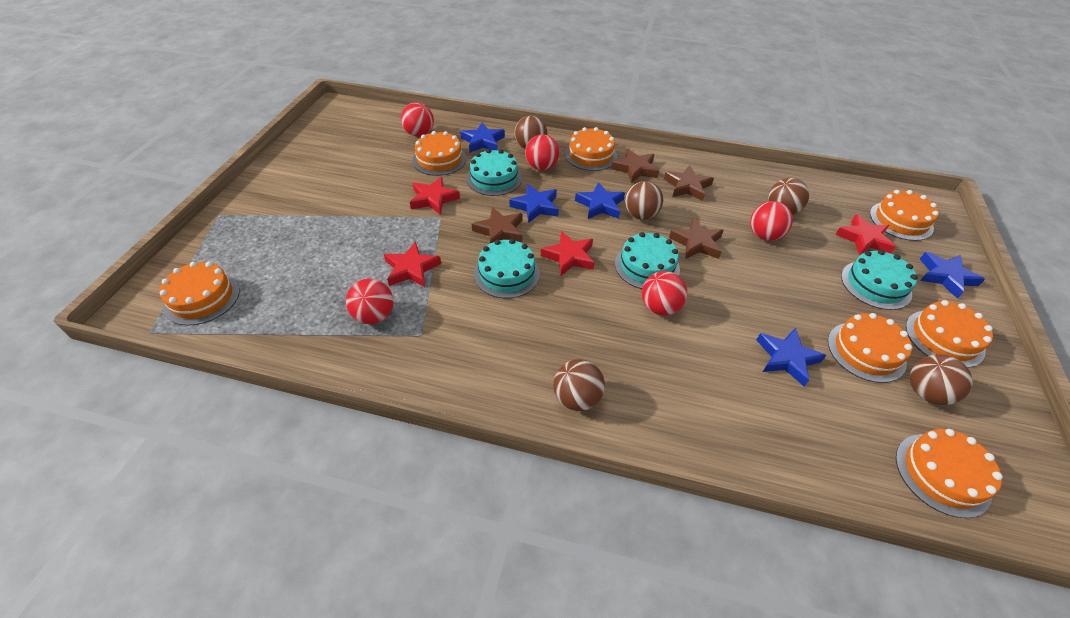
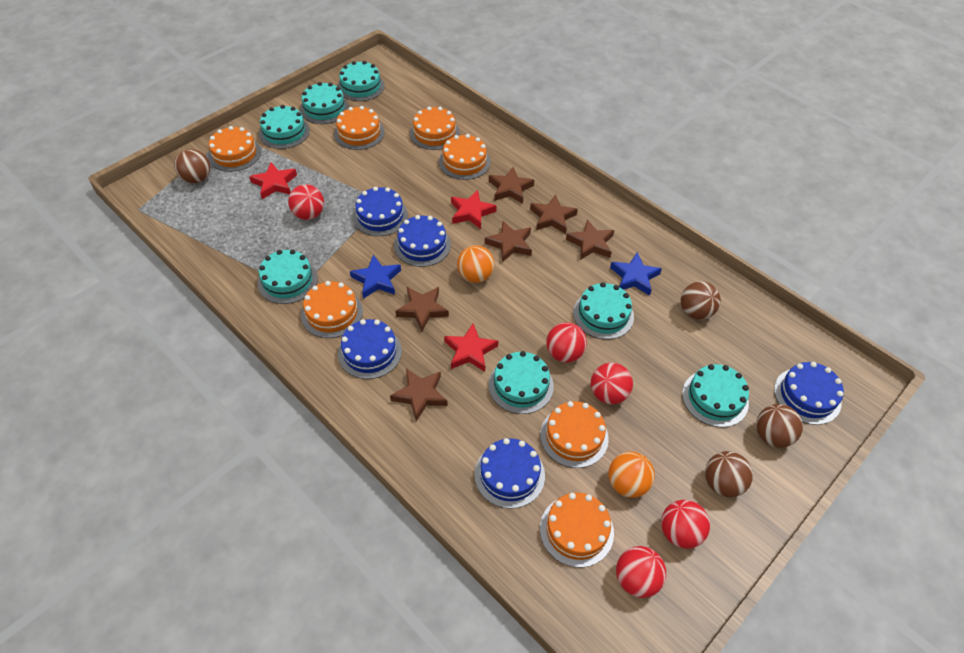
blue cake: none = 0 -> [338,319,402,379] [353,187,408,236] [394,215,451,267] [474,438,545,509] [774,362,844,425] = 5
blue star: [460,122,505,153] [509,184,559,223] [575,182,625,219] [757,328,826,387] [920,252,985,298] = 5 -> [350,255,401,299] [610,252,662,296] = 2
brown ball: [514,115,547,149] [553,359,605,411] [625,181,663,220] [768,178,809,215] [910,354,973,405] = 5 -> [174,149,210,184] [681,281,721,320] [705,451,753,497] [756,404,803,448] = 4
brown star: [472,207,522,243] [611,149,659,183] [664,165,714,201] [669,218,724,259] = 4 -> [390,369,448,421] [395,287,449,331] [485,221,532,262] [489,167,534,204] [530,194,578,234] [566,219,614,260] = 6
orange ball: none = 0 -> [457,245,494,283] [608,452,655,498] = 2
red star: [384,242,441,287] [410,177,460,215] [541,231,595,276] [835,214,896,255] = 4 -> [249,162,297,199] [444,323,498,372] [451,190,497,229] = 3
turquoise cake: [467,149,522,196] [474,239,540,298] [615,232,680,289] [841,250,918,310] = 4 -> [258,250,318,304] [259,105,310,149] [300,82,349,124] [337,61,385,101] [488,351,554,414] [573,282,634,339] [682,364,749,427] = 7

